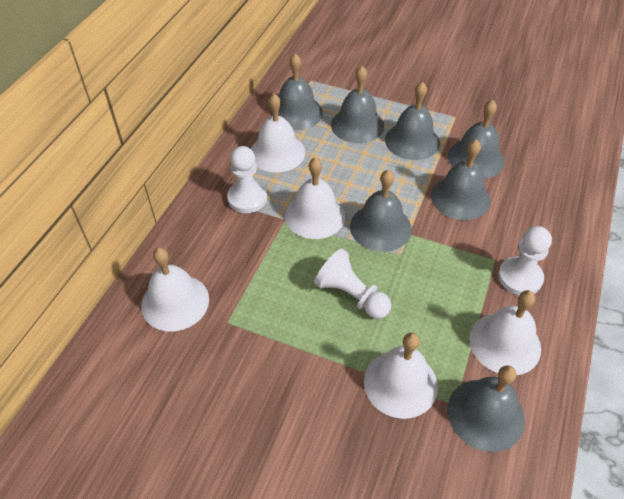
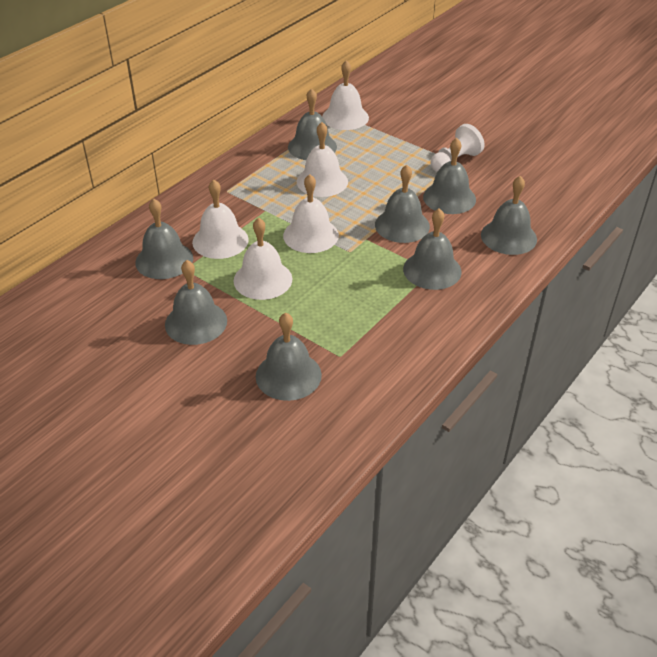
grey bell: [271,53,323,130] [331,66,384,143] [350,170,412,252] [385,82,440,160] [431,139,490,220] [448,100,504,179] [448,365,525,452] = 7 -> [135,199,193,279] [165,260,227,345] [256,313,322,401] [288,88,337,160] [375,165,430,243] [403,208,462,290] [423,138,476,214] [481,176,537,255] = 8
white pawn: [227,146,267,213] [314,249,391,319] [498,226,552,295] = 3 -> [430,124,485,172] = 1

